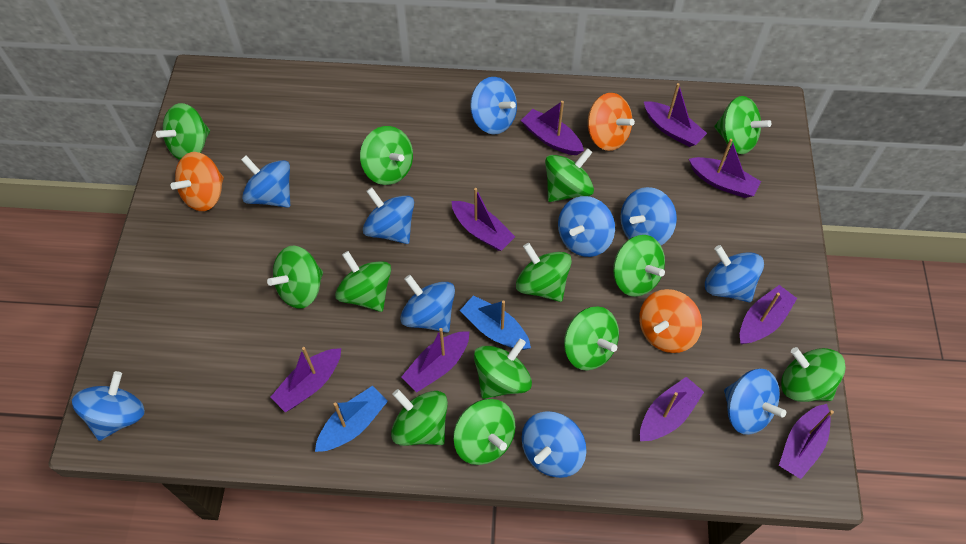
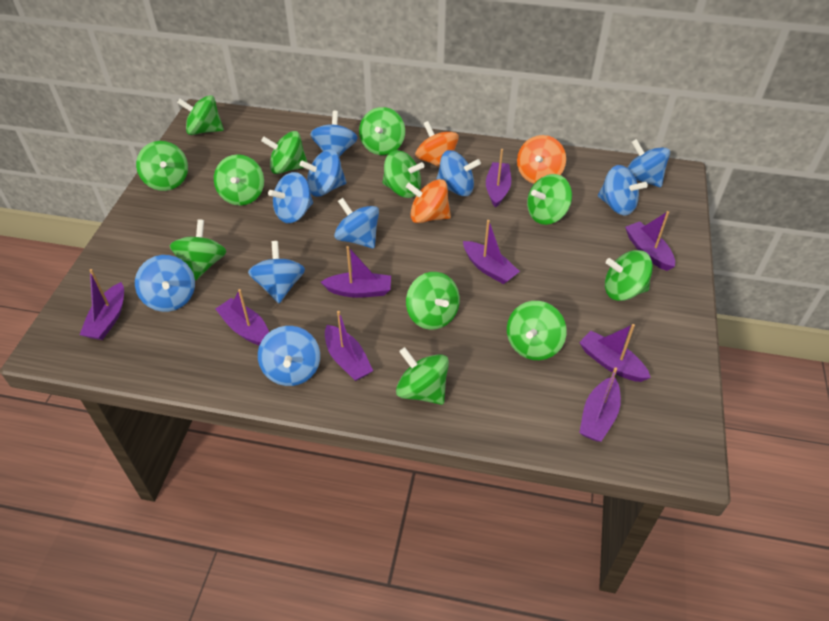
blue boat: [315,386,388,452] [460,295,531,350] = 2 -> none = 0
green spinning top: [156,103,210,160] [267,245,323,309] [335,251,391,312] [360,126,413,185] [391,389,448,446] [453,399,515,465] [474,338,532,399] [516,243,572,302] [545,148,594,202] [564,306,619,371] [613,235,665,297] [714,96,771,154] [781,347,846,402] = 13 -> [136,141,188,191] [170,219,226,281] [177,95,224,135] [214,154,264,206] [261,131,308,174] [359,107,405,155] [382,150,424,198] [396,347,449,405] [406,272,460,330] [507,301,567,360] [527,174,572,225] [605,250,653,301] = 12

